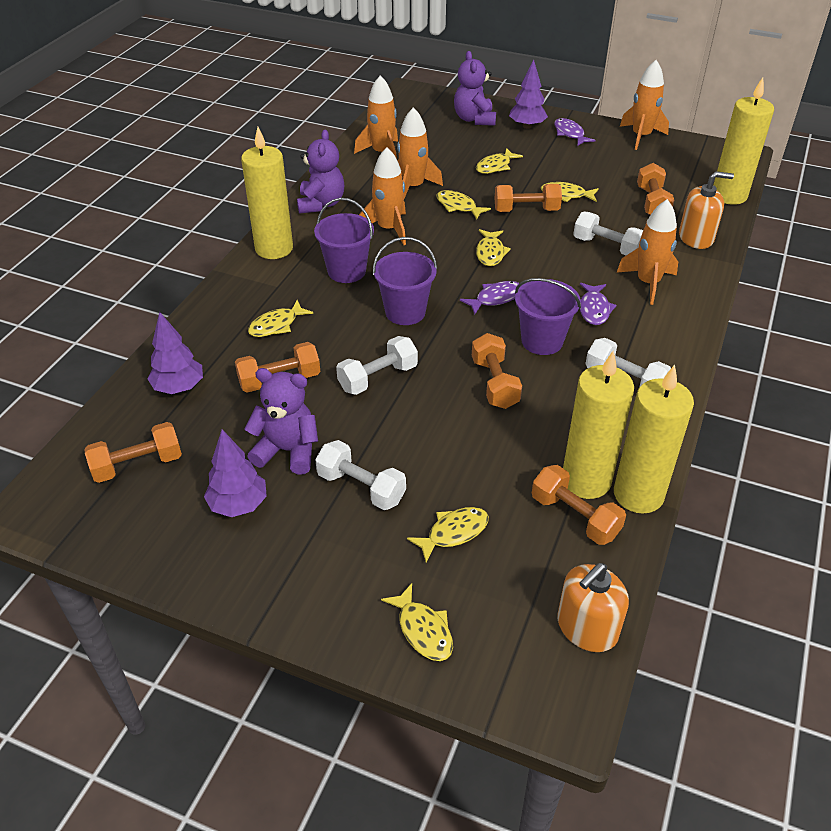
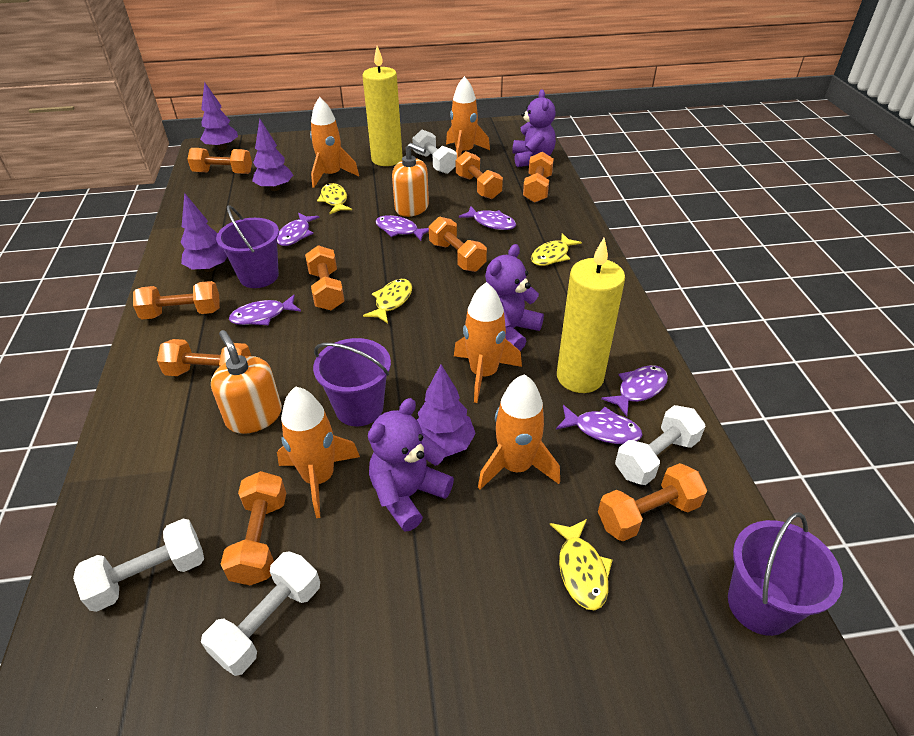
orange dumbbell: [85,422,182,483] [235,342,320,393] [472,333,522,409] [494,184,562,212] [532,465,626,545] [637,163,674,215] = 6 -> [133,281,220,319] [157,339,251,376] [187,148,252,174] [220,471,286,585] [305,245,344,310] [429,217,487,272] [456,151,503,199] [523,152,554,203] [598,463,707,541] = 9
purple fish: [460,281,522,315] [554,118,596,146] [580,283,617,325] = 3 -> [229,294,301,325] [277,213,320,246] [375,215,429,241] [459,206,516,230] [556,405,642,444] [601,365,668,417] = 6
purple tree: [147,312,203,394] [204,429,267,517] [509,59,548,129] = 3 -> [181,193,227,272] [200,82,238,150] [252,119,293,191] [417,364,476,457] = 4
yellow candle: [241,127,293,259] [563,351,634,499] [614,365,694,514] [713,78,774,205] = 4 -> [362,46,403,166] [557,238,625,393] = 2
yellow fish: [248,300,313,337] [381,583,453,661] [407,507,489,562] [436,190,491,219] [476,148,523,174] [476,229,511,266] [541,182,599,202] = 7 -> [317,183,352,214] [363,279,412,323] [531,233,582,266] [550,519,612,610] = 4

